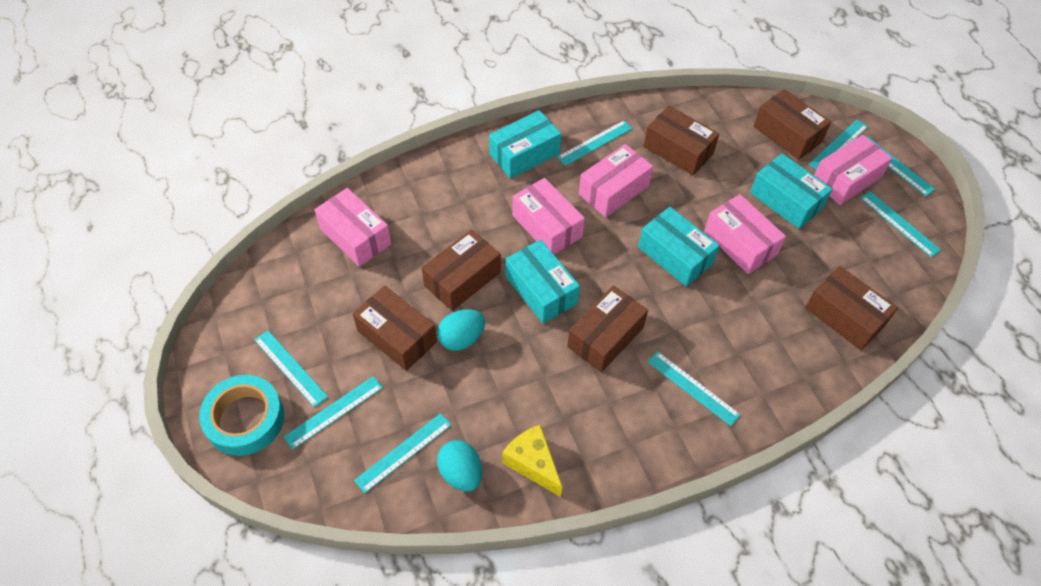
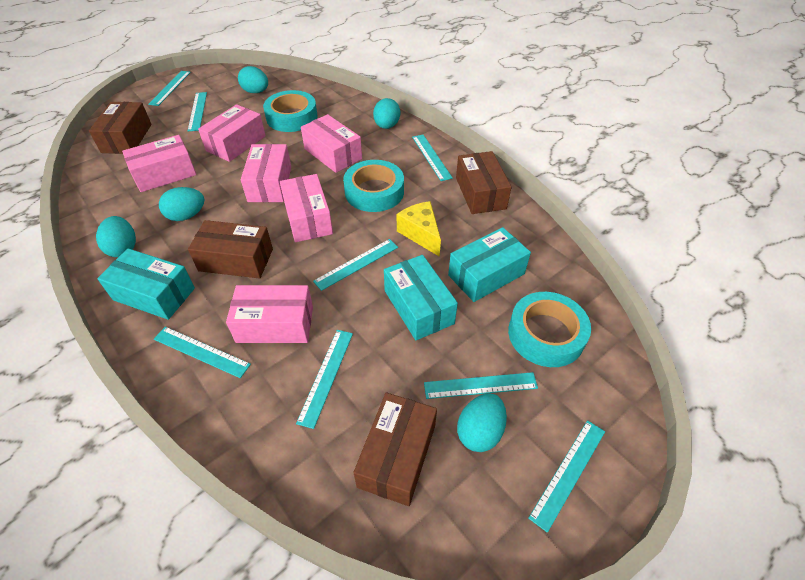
brown box: [353,286,437,371] [422,229,501,311] [567,285,648,372] [644,105,719,175] [754,89,831,160] [805,266,898,350] = 6 -> [89,102,152,154] [188,220,273,279] [354,393,437,506] [456,151,512,214] = 4
pink box: [314,188,391,267] [512,178,585,255] [579,144,653,217] [704,194,786,274] [814,135,892,205] = 5 -> [122,135,197,192] [198,104,266,162] [226,285,313,343] [241,144,291,202] [280,174,333,242] [301,114,362,173] = 6
turquoise box: [489,110,561,179] [506,240,580,324] [638,207,720,287] [750,153,833,229] = 4 -> [97,248,195,320] [384,255,458,340] [448,227,531,302] = 3
turquoise egg: [437,309,485,351] [437,440,482,492] = 2 -> [96,216,136,257] [159,187,204,221] [238,66,268,93] [373,98,400,129] [457,393,507,452] = 5
turquoise tape: [199,375,284,456] = 1 -> [263,90,318,132] [343,160,404,212] [508,292,591,367] = 3

